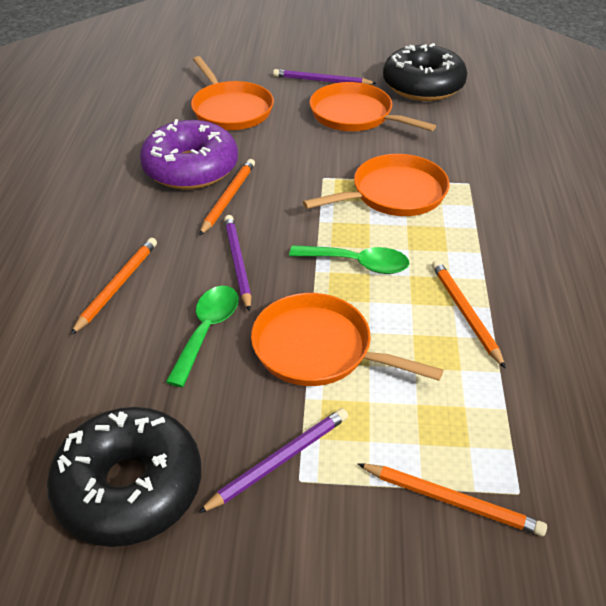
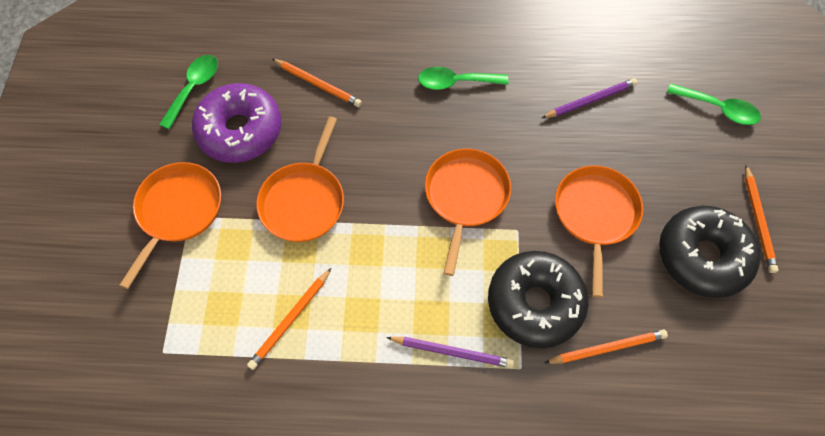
green spoon: [166,286,238,387] [289,245,409,274] = 2 -> [159,55,218,129] [418,67,508,90] [667,83,761,125] = 3
purple pencil: [198,408,348,513] [224,215,252,312] [273,69,376,85] = 3 -> [386,337,514,368] [542,78,638,118] = 2

